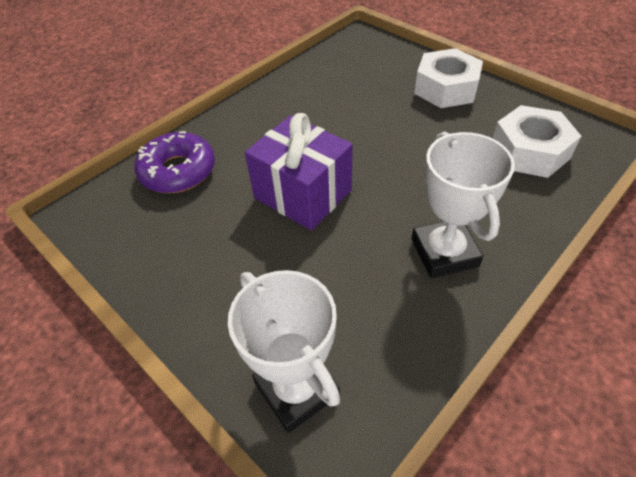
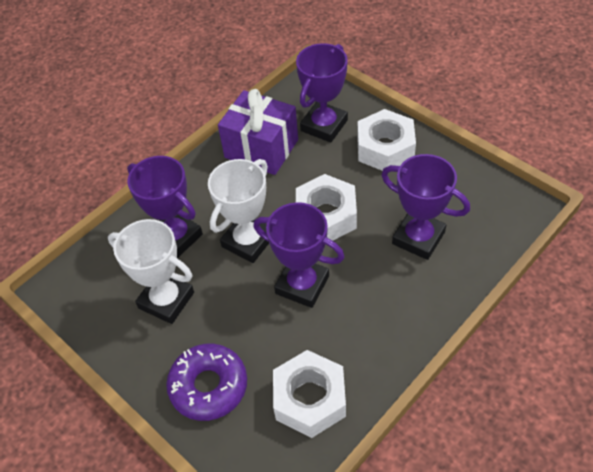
purple trophy: none = 0 -> [127,156,203,258] [253,202,345,308] [296,43,348,143] [381,154,470,260] = 4
white nut: [414,48,483,108] [492,105,582,178] = 2 -> [273,350,346,438] [296,174,357,241] [357,109,416,171] = 3

